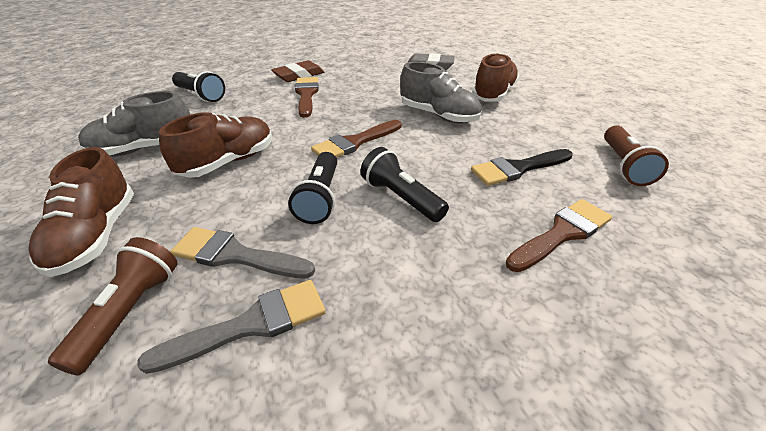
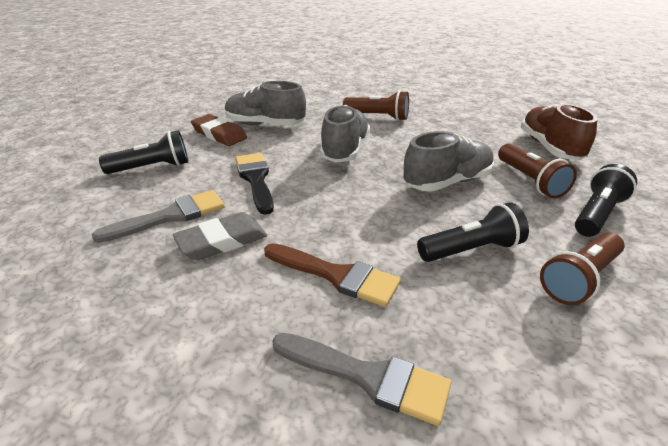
brown brush: [295,77,319,118] [311,120,401,158] [506,199,612,272] = 3 -> [264,243,401,307] = 1
brown flashlight: [48,237,178,375] [604,126,669,186] = 2 -> [343,91,409,121] [498,144,577,198] [540,232,624,305] = 3
brown shoe: [28,147,134,277] [159,113,272,178] [472,53,519,102] = 3 -> [521,103,597,160] = 1
grey shoe: [78,91,190,157] [400,62,482,123] = 2 -> [225,81,306,126] [320,105,370,162] [404,131,494,192] = 3

